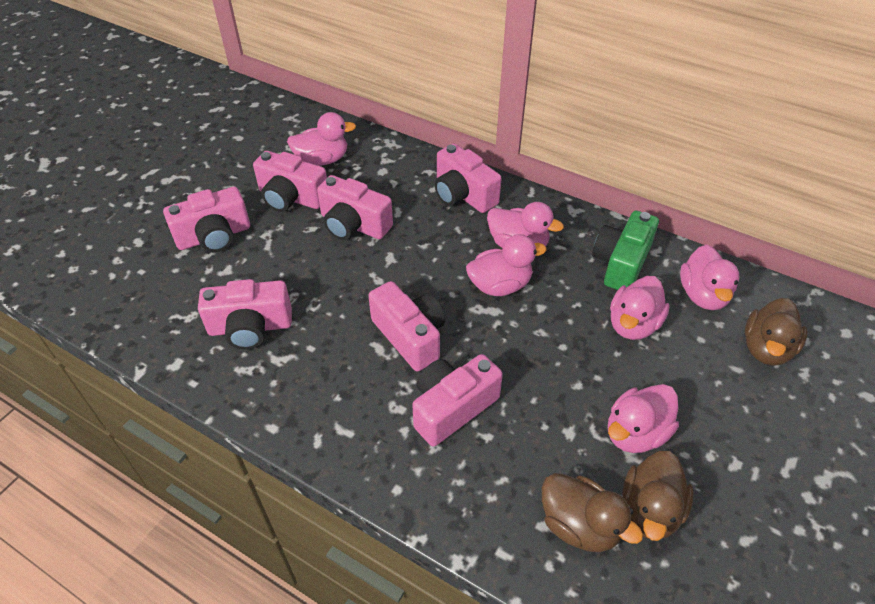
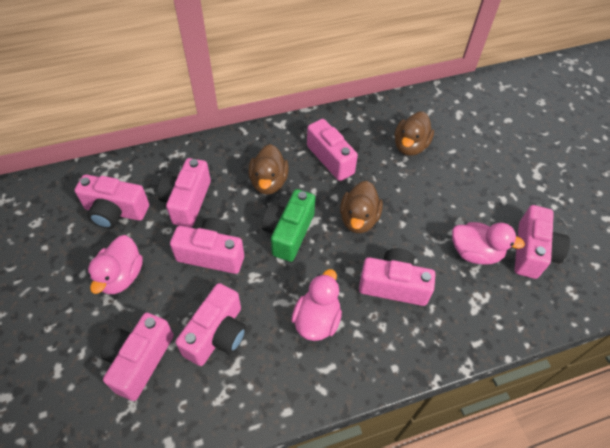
pink camera: [163,187,250,252] [198,279,292,349] [253,151,327,212] [317,175,393,240] [368,281,445,371] [412,354,503,446] [435,144,502,213] = 7 -> [75,175,149,229] [101,313,174,401] [158,158,211,227] [170,218,244,274] [176,283,246,366] [307,119,360,181] [359,248,435,306] [514,205,570,279] = 8
pink duck: [287,112,356,166] [466,234,547,296] [487,202,564,248] [608,384,679,453] [610,276,670,340] [680,244,739,310] = 6 -> [88,235,143,294] [291,269,342,341] [452,222,525,264] = 3

